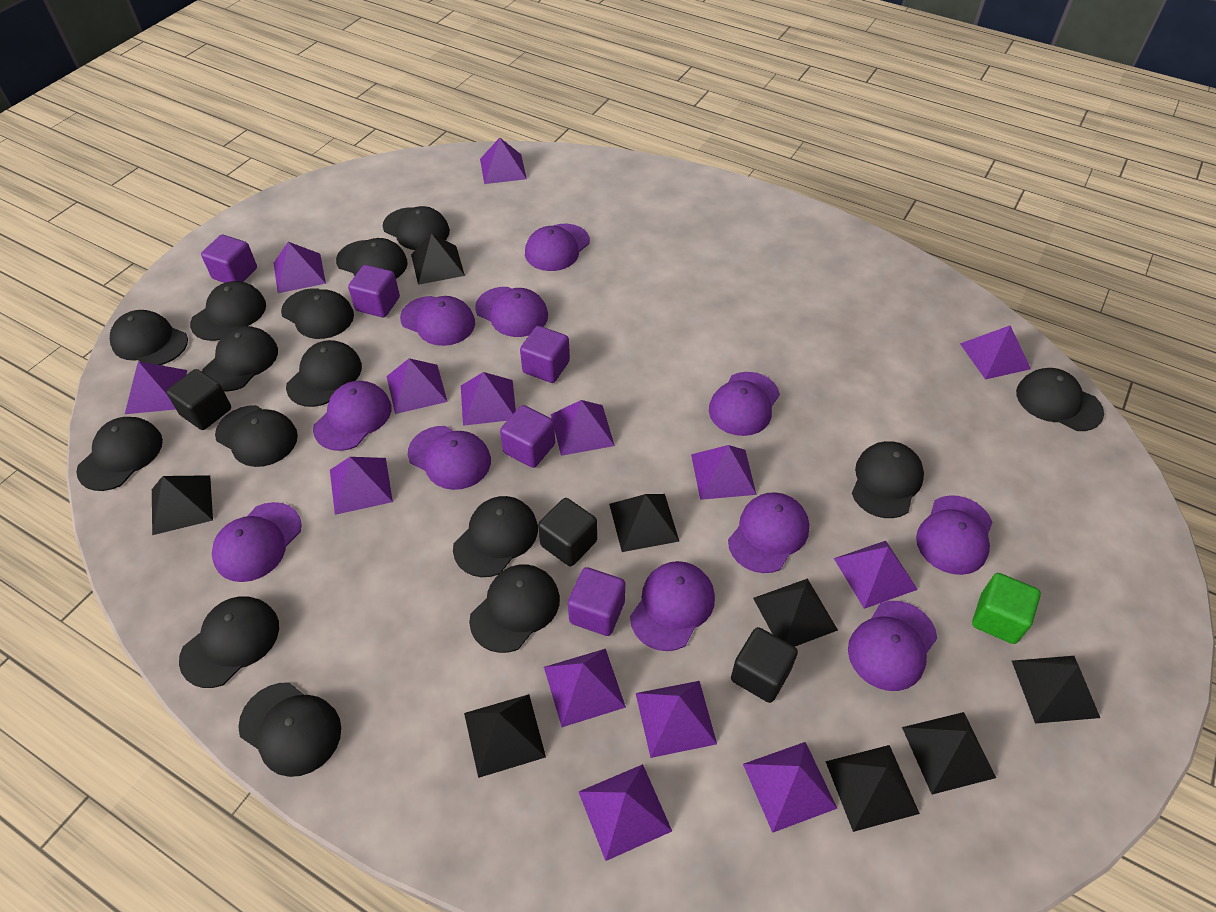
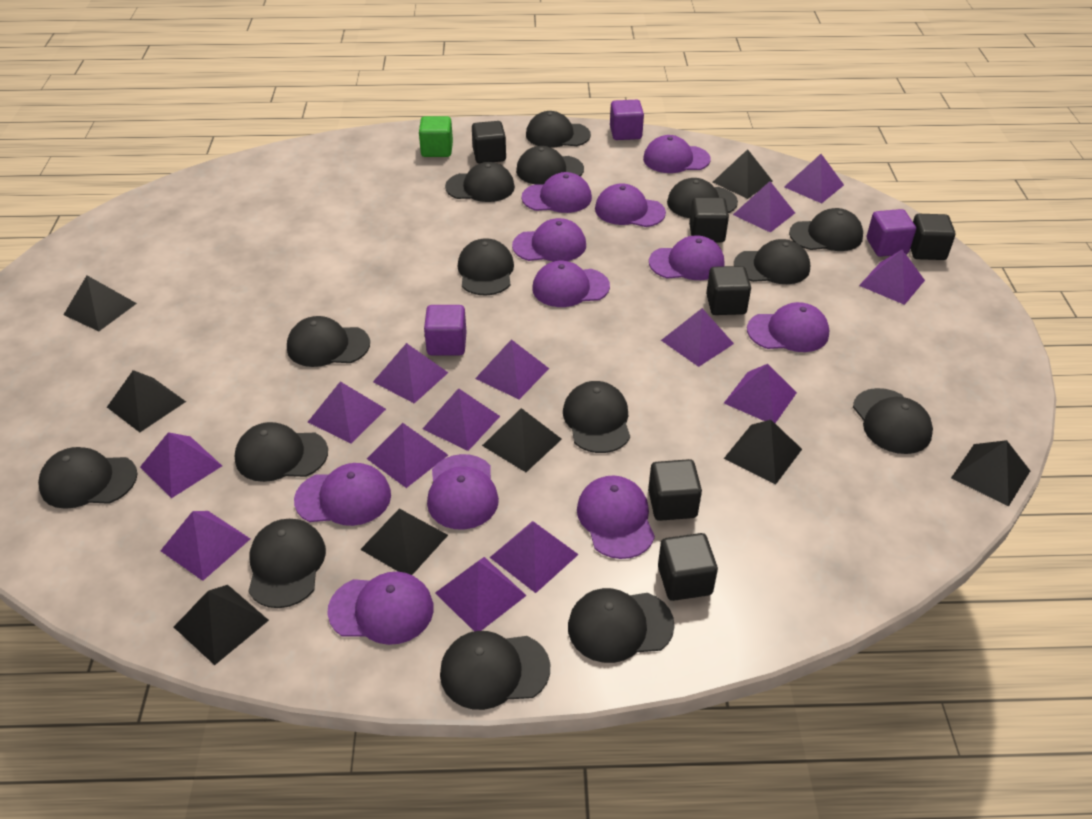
black cube: [166,369,231,430] [538,498,597,566] [731,627,798,703] = 3 -> [472,121,506,163] [648,459,702,521] [658,533,718,601] [689,197,729,242] [706,266,751,315] [910,214,955,260] = 6
purple cube: [201,235,257,283] [348,265,400,318] [500,405,555,468] [520,326,570,383] [568,567,625,636] = 5 -> [424,305,467,355] [610,100,644,140] [867,209,916,257] = 3

